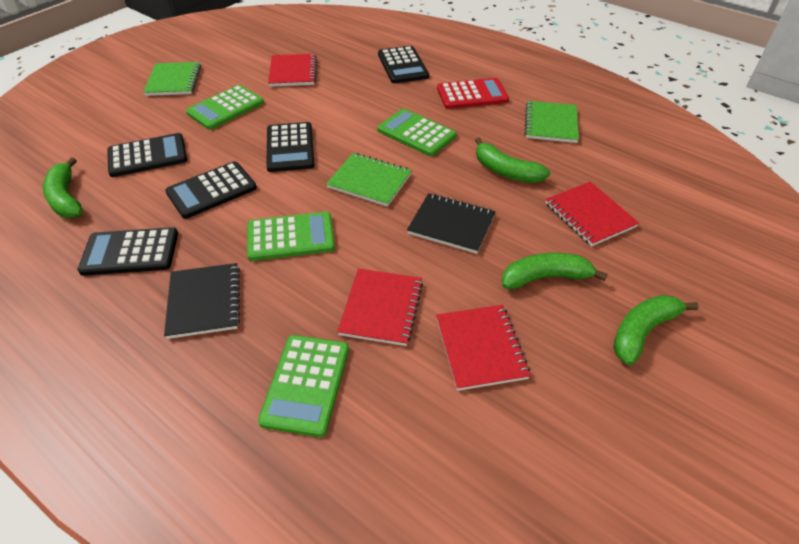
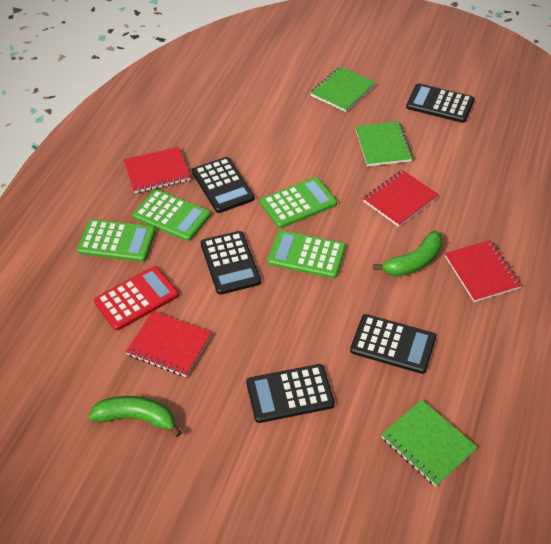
black notebook: [164,263,240,339] [407,193,496,254] = 2 -> none = 0
green banana: [43,157,83,218] [475,137,550,183] [502,253,608,289] [613,295,699,365] = 4 -> [88,396,182,437] [373,230,442,276] = 2

